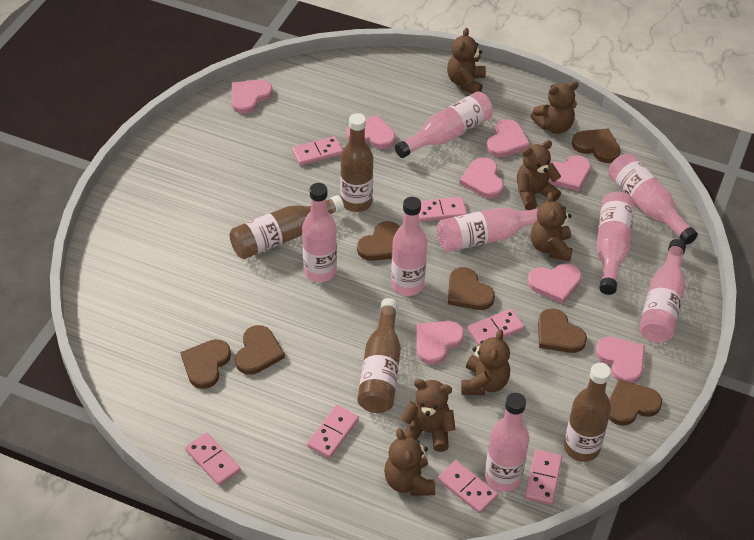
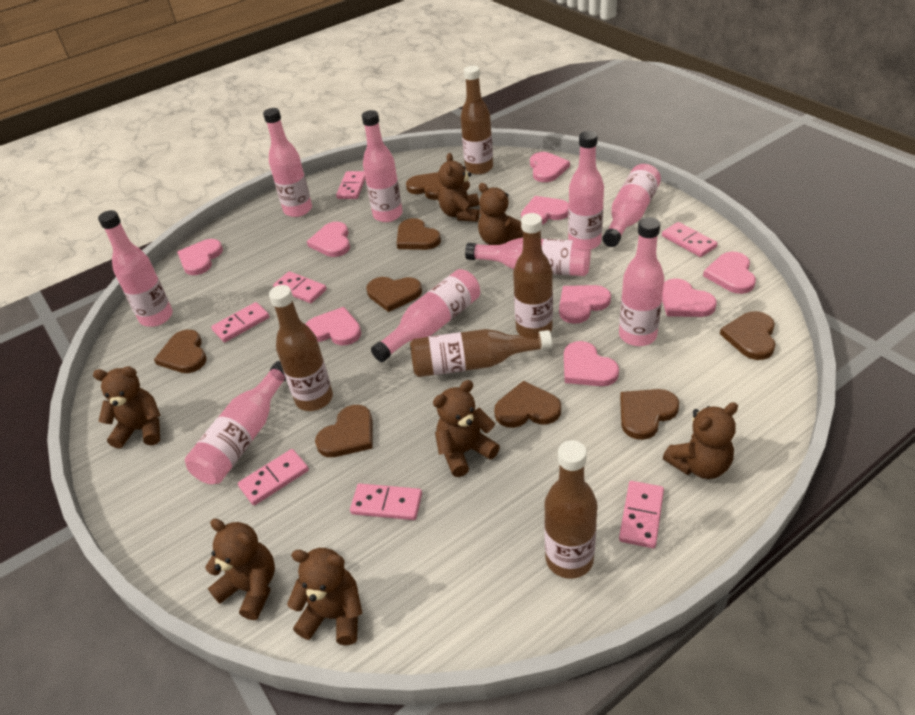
brown bottle: [230,195,344,259] [340,113,373,212] [358,298,401,413] [564,363,611,462] = 4 -> [269,285,333,411] [410,329,552,377] [460,66,493,175] [513,213,553,335] [544,440,598,579] = 5
brown heart: [181,339,231,389] [235,325,285,375] [357,221,400,261] [448,267,495,310] [538,308,587,353] [572,128,620,163] [609,380,662,426] = 7 -> [154,330,207,373] [315,405,373,457] [367,277,422,312] [397,218,441,250] [406,172,443,200] [494,381,561,428] [620,389,679,440] [720,311,776,360] = 8
pink bottle: [302,183,337,282] [391,197,427,296] [395,91,493,158] [437,207,539,252] [485,393,529,492] [596,192,635,295] [608,153,698,245] [639,239,686,343] = 8 -> [98,210,173,327] [185,361,286,484] [263,108,312,217] [362,110,402,222] [371,269,480,362] [465,238,591,276] [568,131,604,249] [602,164,661,247] [619,217,664,346] = 9
pink heart: [231,80,273,114] [346,115,395,149] [417,321,464,365] [459,158,504,198] [486,119,530,157] [527,264,582,304] [548,155,591,191] [596,336,645,383] = 8 -> [177,239,223,275] [306,307,361,345] [307,222,350,257] [521,196,569,225] [530,152,570,182] [559,285,611,324] [564,341,619,386] [662,278,717,317] [703,252,756,294] = 9

